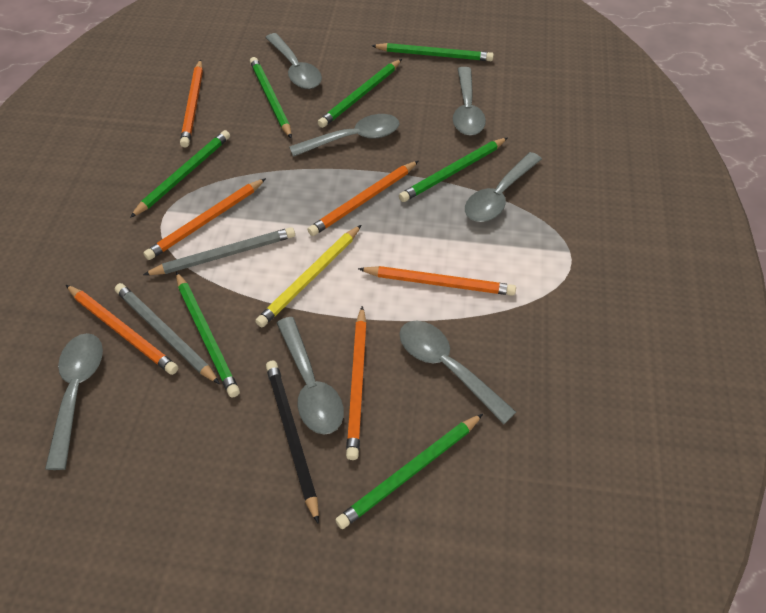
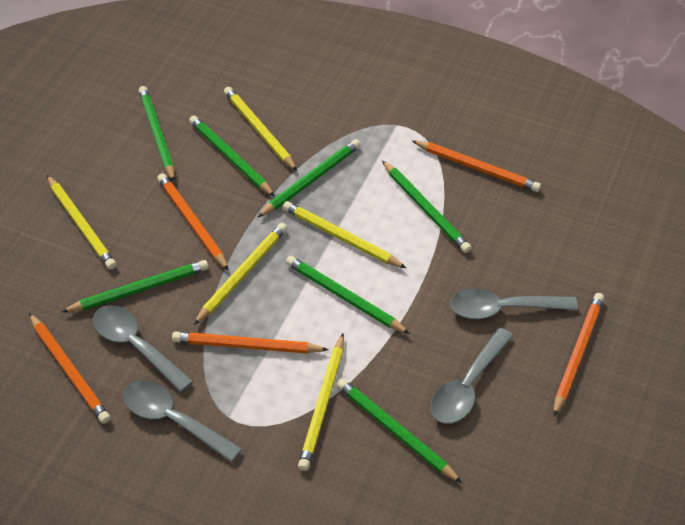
black pencil: [266,361,319,524] = 1 -> none = 0
grey pencil: [115,283,220,384] [143,227,295,275] = 2 -> none = 0
grey spoon: [45,333,103,470] [265,33,322,89] [277,317,344,434] [289,114,399,157] [399,321,516,424] [453,67,486,136] [465,152,542,222] = 7 -> [93,305,193,392] [123,381,242,462] [430,328,513,424] [450,289,578,319] = 4
orange pencil: [66,285,178,375] [143,178,266,260] [180,59,203,148] [307,161,418,236] [346,306,367,460] [358,266,516,296] = 6 -> [29,313,111,424] [157,173,229,271] [172,332,329,354] [411,140,541,192] [553,293,604,416] = 5
yellow pencil: [255,225,361,327] = 1 -> [47,175,116,270] [194,223,287,325] [224,87,297,171] [282,201,406,268] [298,333,344,471] = 5

